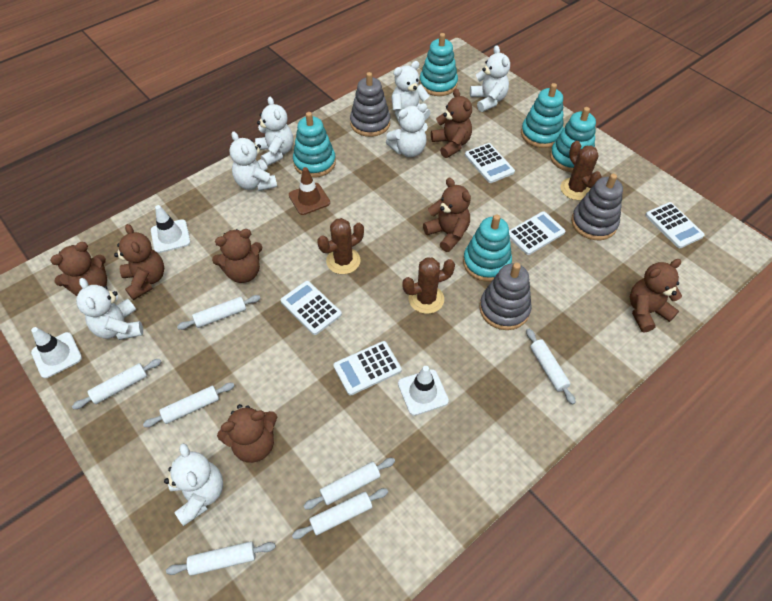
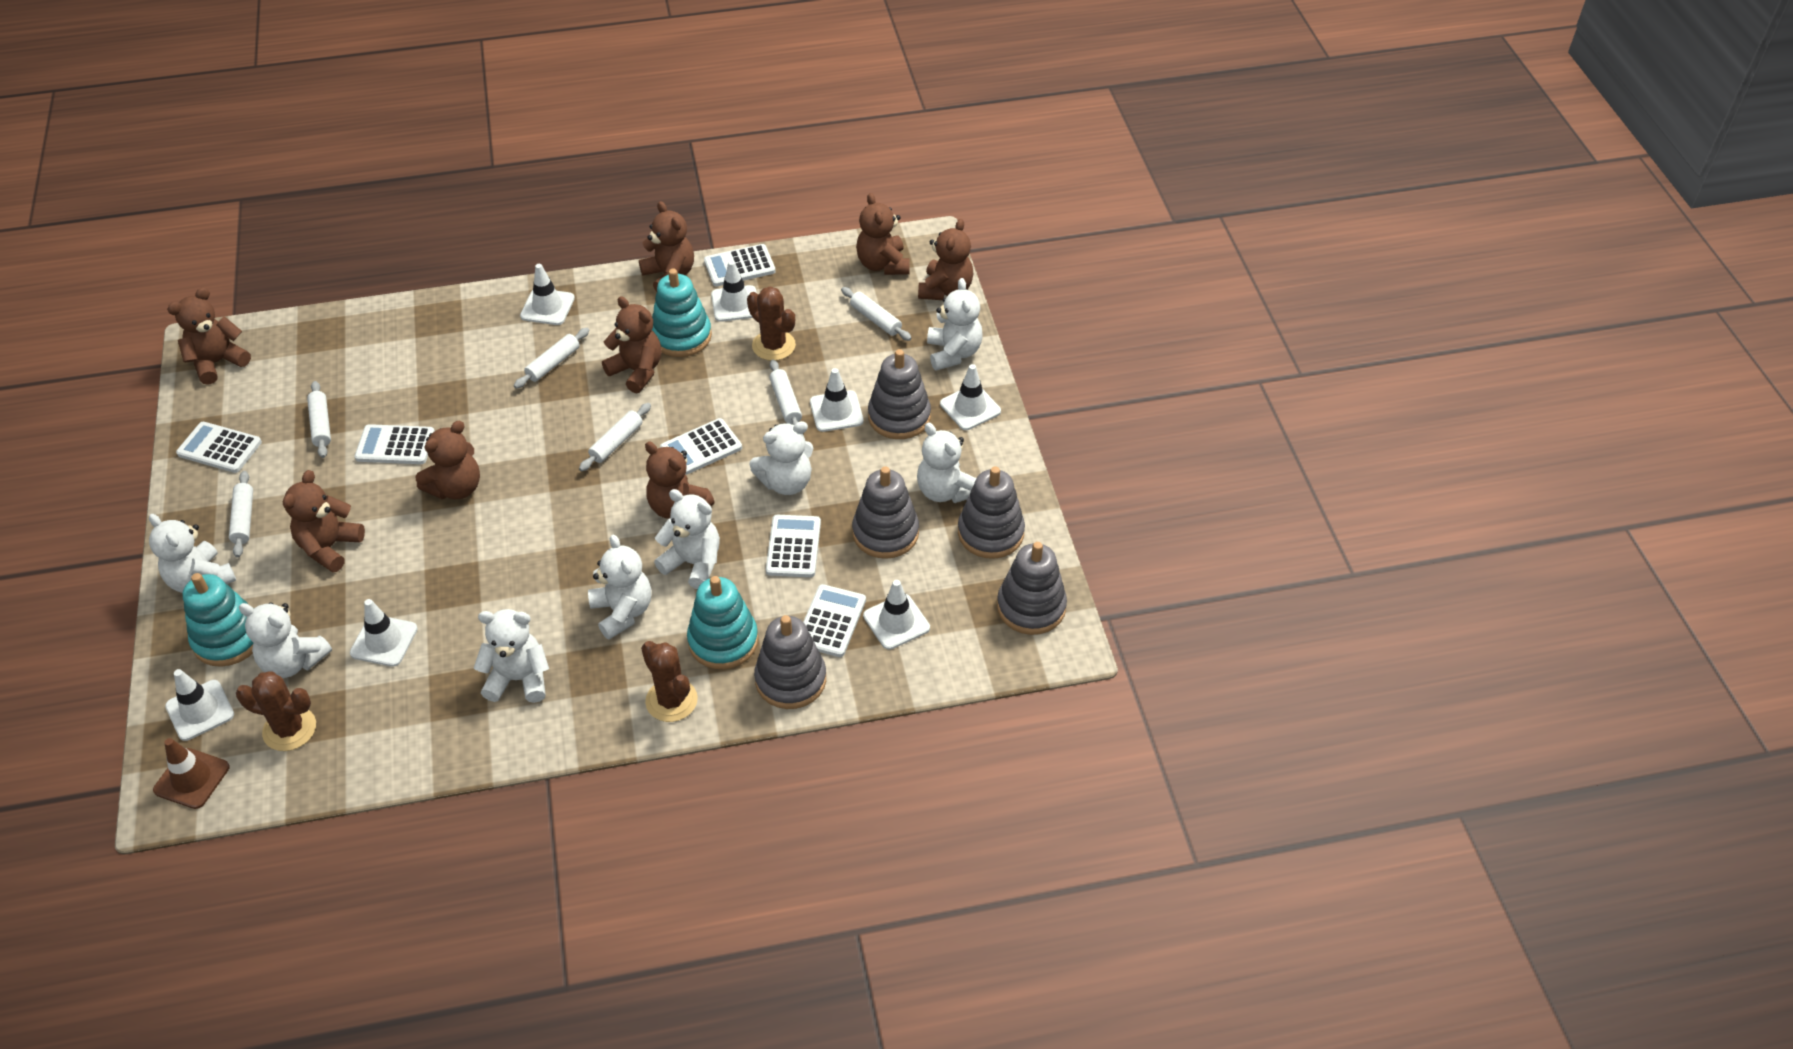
brown teddy bear: [50,242,107,296] [114,224,164,300] [212,229,262,283] [217,404,277,463] [423,178,471,252] [431,88,472,158] [630,259,682,332] = 7 -> [167,288,251,385] [283,470,365,573] [415,421,480,499] [602,296,661,393] [639,201,694,292] [645,442,714,519] [856,193,910,275] [918,219,974,300] = 8
grey stacking toy: [350,72,390,137] [479,263,532,330] [571,174,623,240] = 3 -> [754,615,826,709] [852,466,919,559] [868,349,931,439] [958,467,1025,559] [997,542,1067,635] = 5
turquoise stacking toy: [293,112,336,178] [419,33,458,96] [463,214,512,282] [521,83,563,148] [550,107,596,172] = 5 -> [182,573,254,667] [652,269,712,357] [687,576,758,669] = 3
white calculator: [281,281,342,335] [333,341,402,395] [465,143,515,183] [509,211,565,255] [645,202,705,248] = 5 -> [176,422,262,473] [354,424,435,464] [660,418,742,475] [704,244,776,286] [766,515,821,577] [803,584,866,657] = 6
white rolling pin: [72,359,162,409] [143,383,234,427] [166,541,276,576] [177,295,261,330] [292,488,388,539] [304,458,395,510] [526,329,576,404] = 7 -> [229,471,253,558] [307,381,331,458] [514,328,590,389] [579,403,651,471] [769,360,802,425] [841,287,912,341] = 6
white teddy bear: [76,278,143,340] [164,443,223,526] [230,131,277,191] [255,97,293,166] [386,103,428,157] [392,61,431,122] [470,45,510,112] = 7 -> [149,514,236,593] [239,602,332,678] [474,609,549,703] [588,534,652,639] [654,489,720,589] [749,421,814,495] [917,422,976,503] [927,278,982,371] = 8
white traffic cone: [31,327,82,378] [151,205,191,253] [398,366,449,416] = 3 -> [165,669,234,741] [350,599,418,667] [520,264,575,325] [711,260,757,322] [810,368,863,432] [863,580,930,650] [940,364,1001,430] = 7

